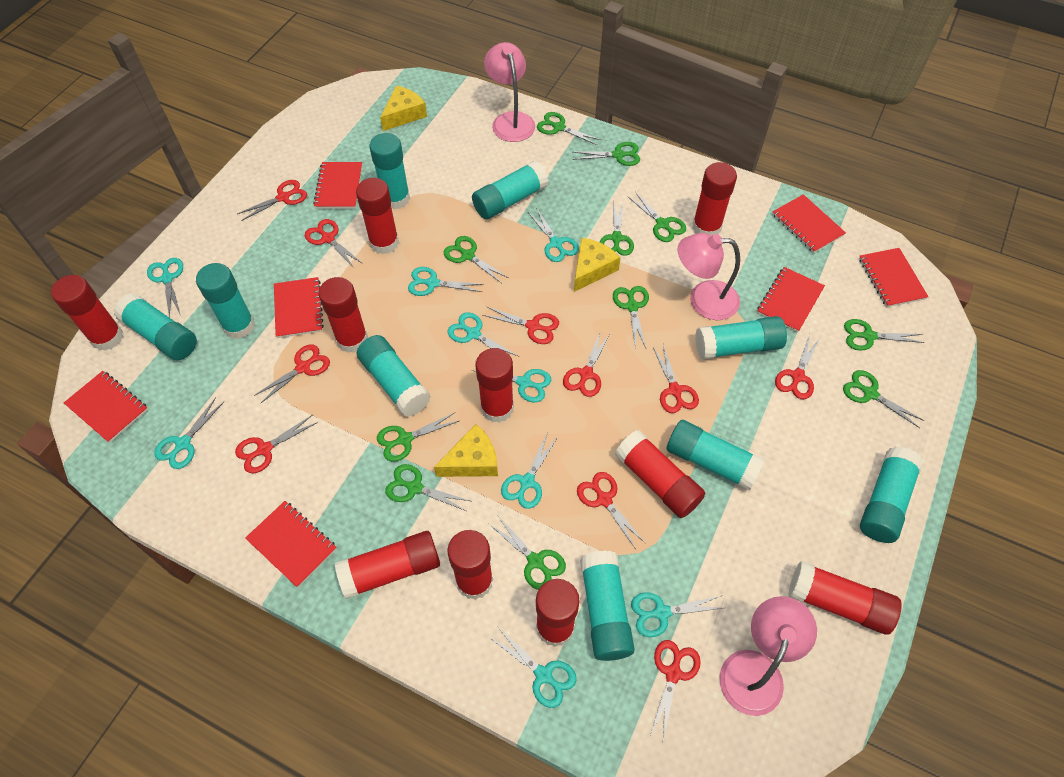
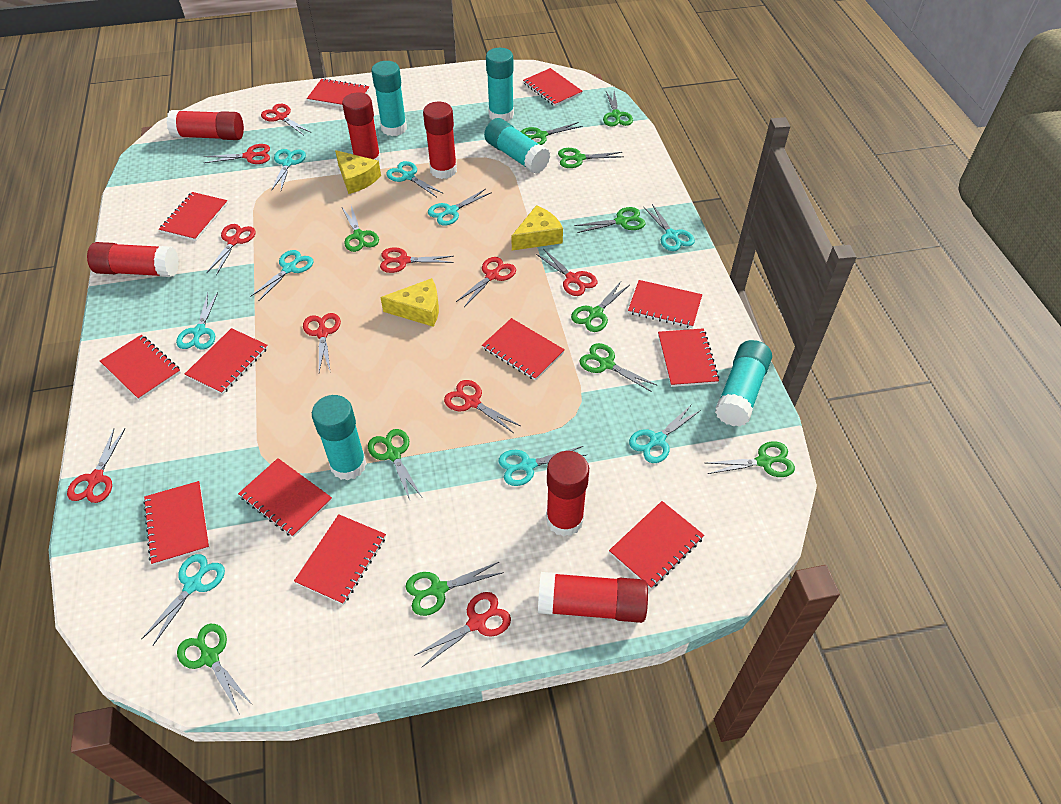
pink lamp: [484,42,535,142] [678,233,740,320] [720,596,817,716] = 3 -> none = 0
red glue stick: [51,275,123,351] [319,277,368,353] [335,531,440,599] [356,178,399,254] [448,530,493,600] [476,348,514,423] [536,579,580,647] [615,430,705,518] [692,162,737,235] [788,561,902,635] = 10 -> [87,242,179,277] [167,110,244,140] [342,92,381,164] [423,102,457,179] [538,572,648,623] [546,451,589,537] = 6
red notebook: [64,371,148,443] [245,501,337,587] [274,277,324,338] [313,162,362,209] [757,267,825,332] [772,194,846,253] [859,248,929,307] = 7 -> [100,335,181,400] [143,481,210,565] [159,192,228,241] [185,328,268,395] [238,458,332,537] [294,514,386,605] [307,78,369,107] [482,318,565,381] [523,68,583,106] [609,501,704,589] [628,280,702,328] [658,328,719,387] = 12
turquoise glue stick: [114,293,197,360] [196,263,255,339] [357,335,431,417] [369,133,410,209] [472,161,549,219] [580,551,635,661] [667,420,765,491] [695,316,787,360] [860,447,923,543] = 9 -> [312,395,367,480] [371,61,407,136] [484,118,550,174] [486,48,514,122] [715,340,772,427] = 5

